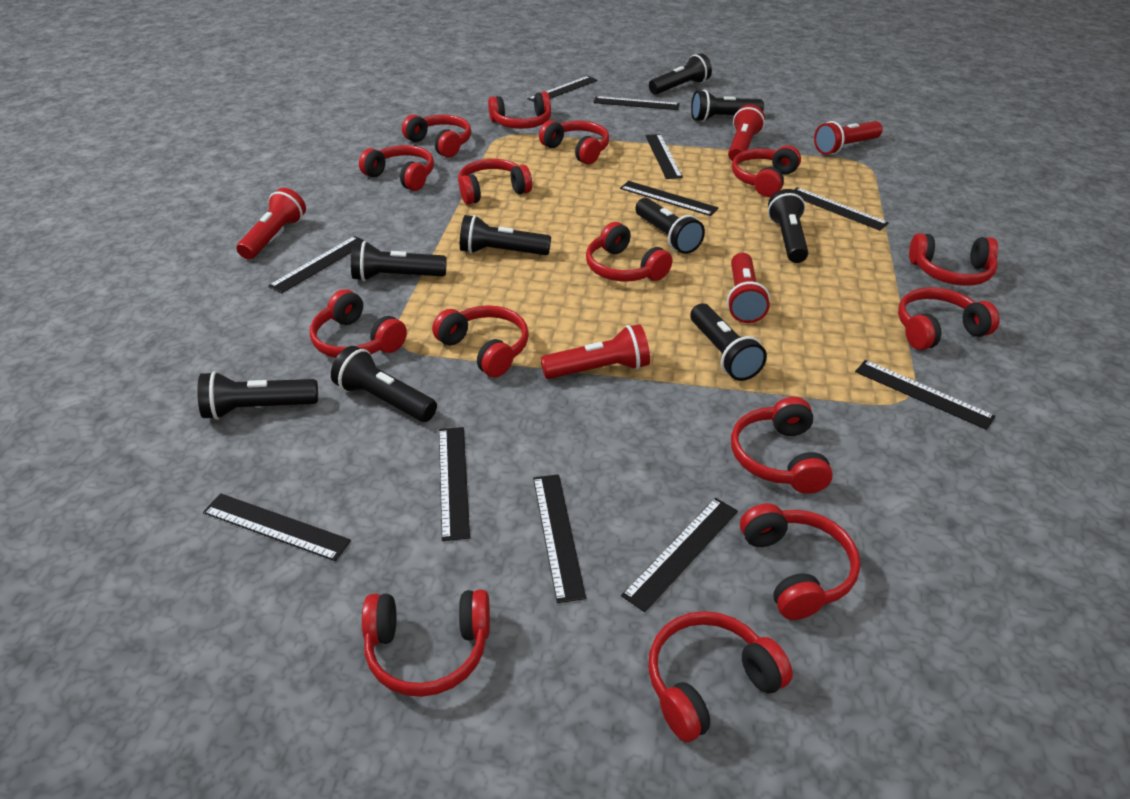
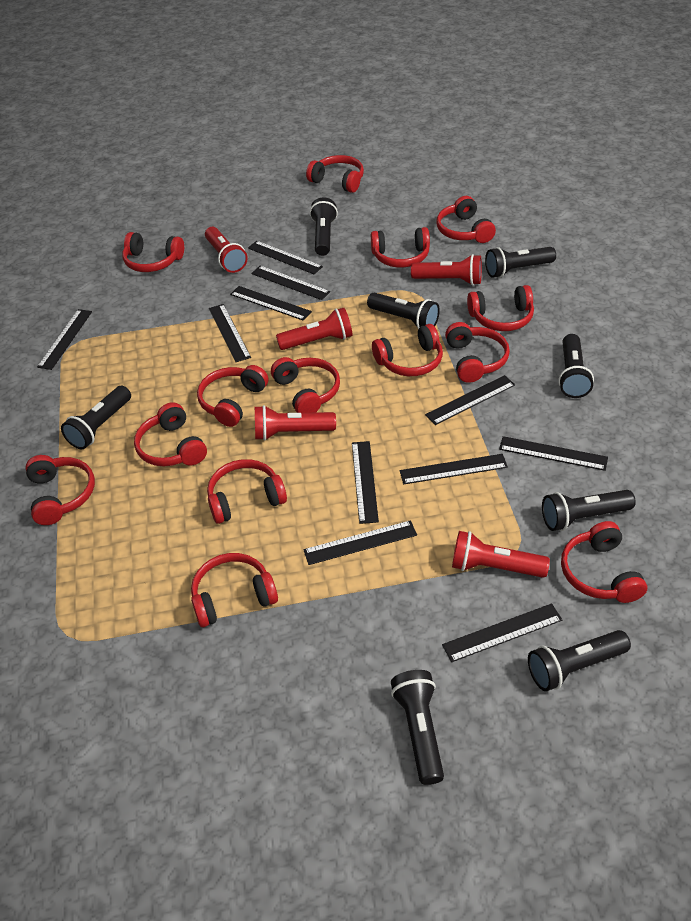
black flashlight: [197,371,318,420] [331,346,437,422] [351,241,447,281] [460,215,551,255] [635,198,705,254] [649,53,712,95] [690,304,767,381] [691,90,764,122] [768,189,808,263] = 9 -> [61,386,131,449] [310,197,338,256] [367,293,440,329] [391,670,444,785] [485,247,556,278] [528,630,631,691] [542,490,636,531] [558,334,594,398] = 8
red headphones: [310,289,407,358] [359,145,434,191] [362,590,490,697] [402,114,471,158] [432,305,529,377] [458,159,532,205] [488,92,551,129] [539,120,609,164] [586,222,672,281] [648,611,793,742] [731,397,833,494] [732,145,801,197] [740,503,860,620] [898,287,1000,350] [909,233,998,286] = 15 -> [25,455,95,525] [122,232,184,272] [134,402,207,466] [191,553,278,627] [197,365,269,427] [207,459,287,524] [271,357,340,413] [306,155,364,193] [371,227,430,268] [372,324,443,376] [437,196,496,243] [445,322,510,383] [467,285,534,331] [561,521,647,603] = 14

